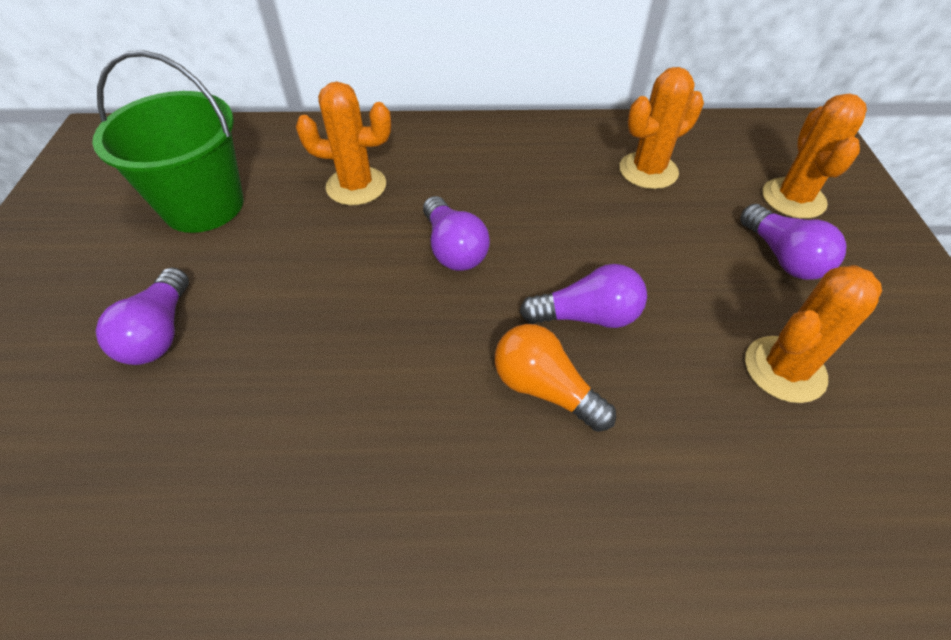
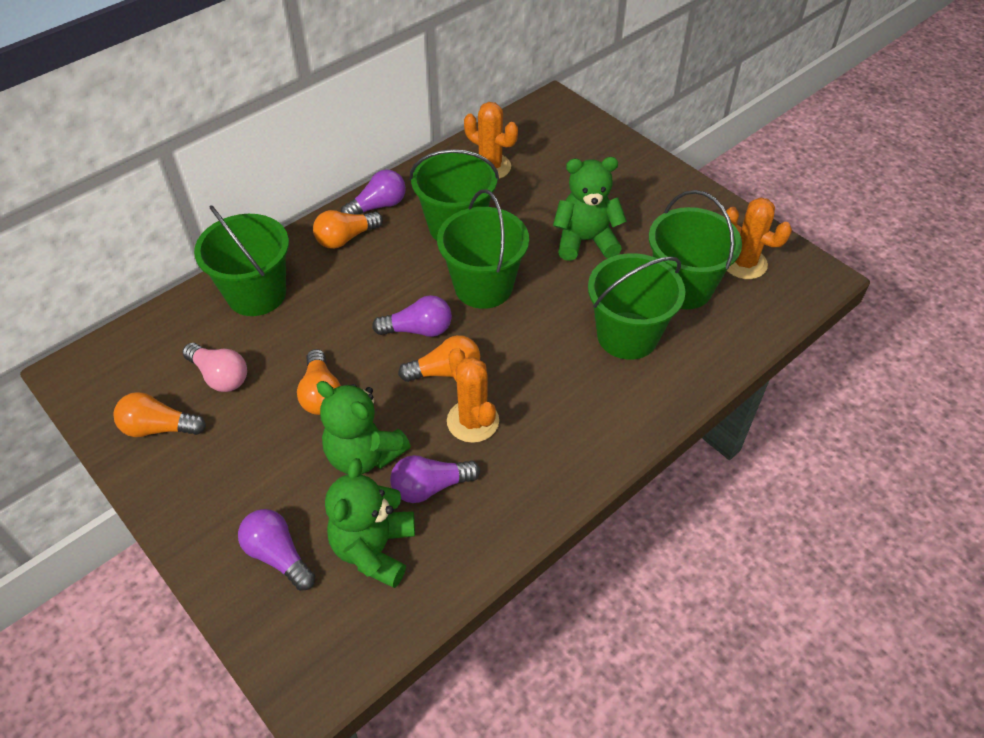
green bucket: [92,50,244,233] = 1 -> [194,205,289,316] [409,149,499,241] [437,189,529,309] [588,253,685,360] [649,190,742,309] = 5
green teddy bear: none = 0 -> [317,381,411,474] [325,458,415,588] [553,157,627,261] = 3
orange cactus: [296,82,391,205] [619,67,704,189] [745,265,882,403] [763,94,867,219] = 4 -> [447,348,499,443] [464,102,518,179] [726,197,792,279] = 3
orange light bulb: [495,324,616,432] = 1 -> [113,392,206,437] [297,349,341,415] [313,210,383,249] [398,335,480,382] = 4
pink light bulb: none = 0 -> [183,343,247,392] = 1

